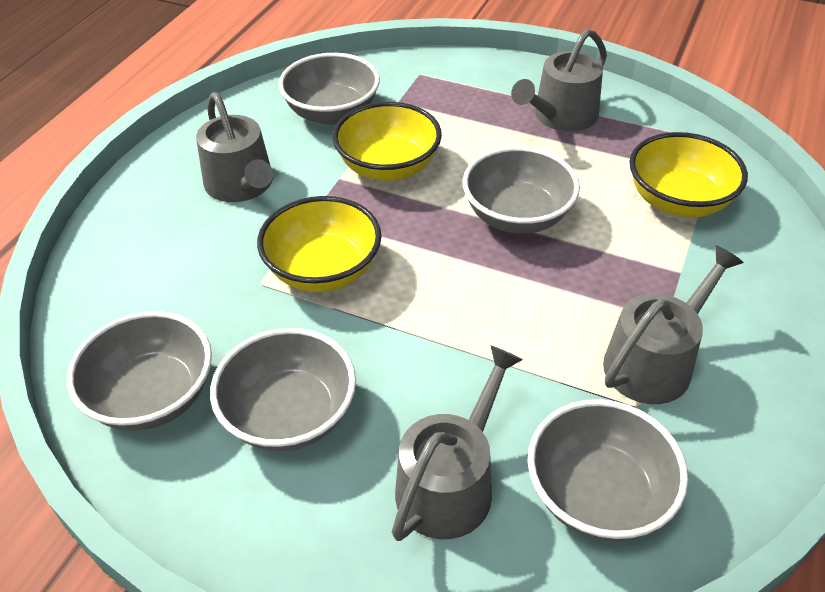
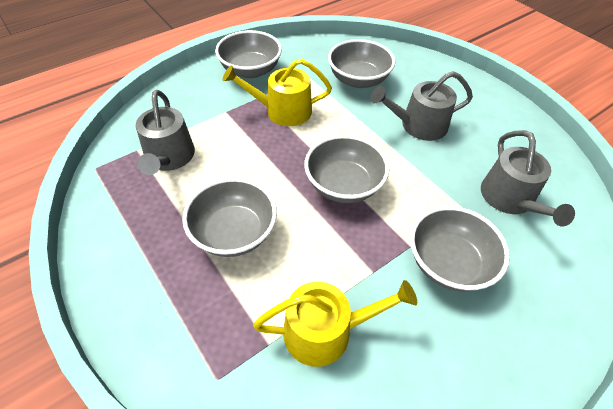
grey watering can: [196,92,273,202] [392,345,523,541] [511,29,607,132] [603,245,744,404] = 4 -> [136,90,195,175] [371,71,473,141] [481,130,575,227] = 3
yellow bowl: [257,196,382,292] [333,102,442,181] [629,132,748,217] = 3 -> none = 0
yellow watering can: none = 0 -> [223,59,332,126] [253,280,417,367] = 2

